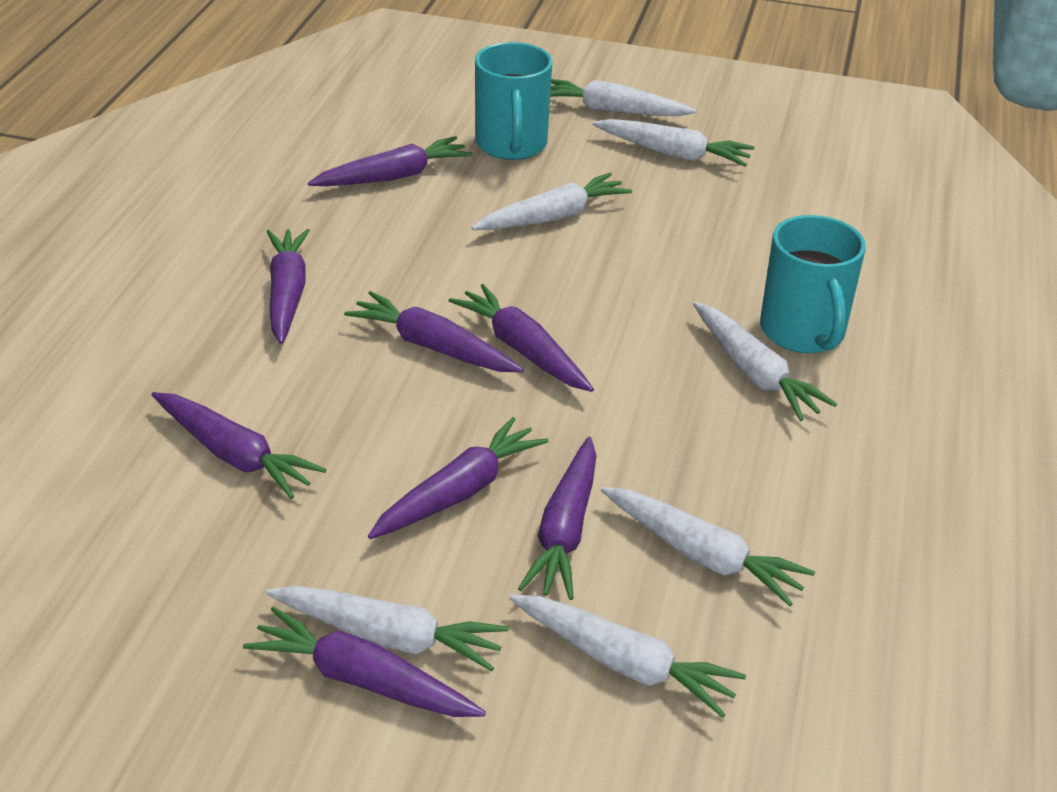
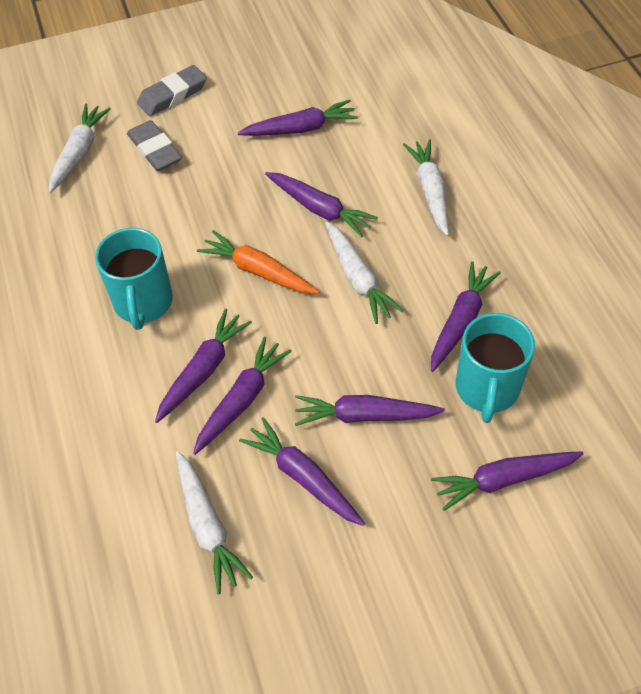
grey eraser: none = 0 -> [127,120,182,171] [137,65,207,116] = 2
orange carrot: none = 0 -> [197,230,320,294] = 1
white carrot: [266,586,509,671] [472,173,632,230] [509,595,746,718] [550,79,696,116] [592,119,755,166] [601,487,815,606] [693,302,837,421] = 7 -> [49,104,110,193] [176,451,253,594] [326,222,404,324] [403,139,449,236] = 4

